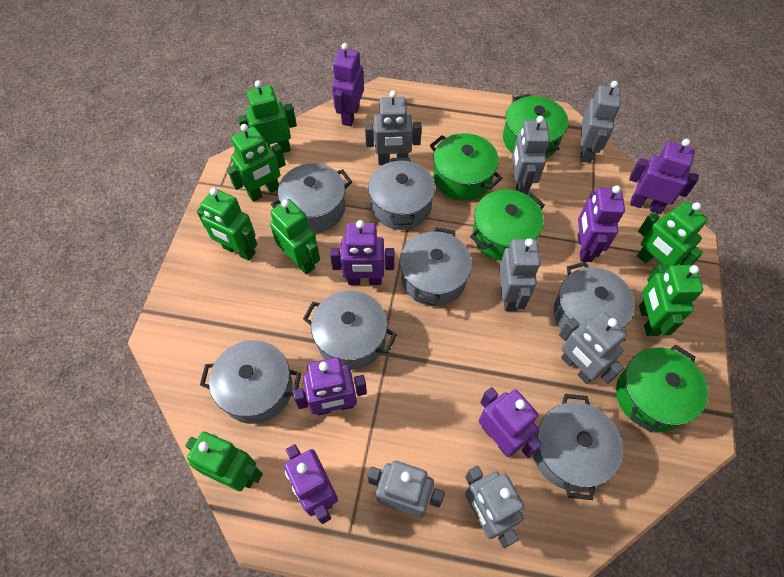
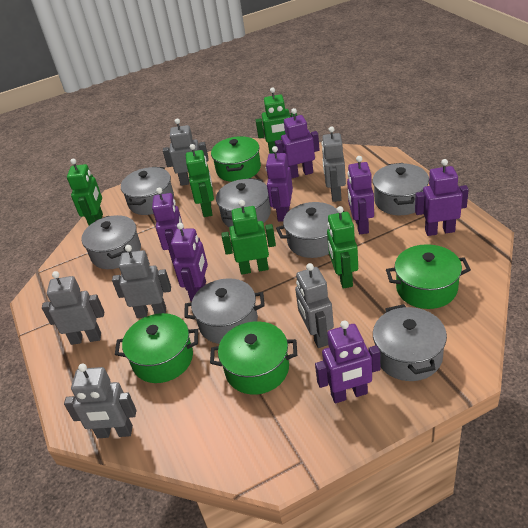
green robot: [185,431,263,491] [197,188,257,261] [227,124,286,202] [238,80,297,153] [270,199,320,275] [637,202,708,271] [639,264,703,336] = 7 -> [67,158,103,225] [186,144,214,217] [221,200,276,275] [256,87,297,153] [327,206,358,289] = 5
grey robot: [365,90,422,165] [368,461,445,518] [465,466,524,548] [499,238,540,311] [512,116,550,195] [559,312,627,384] [580,81,621,163] = 7 -> [42,271,104,345] [64,363,136,438] [112,245,171,318] [163,118,209,186] [295,263,334,348] [322,126,346,202] = 6

